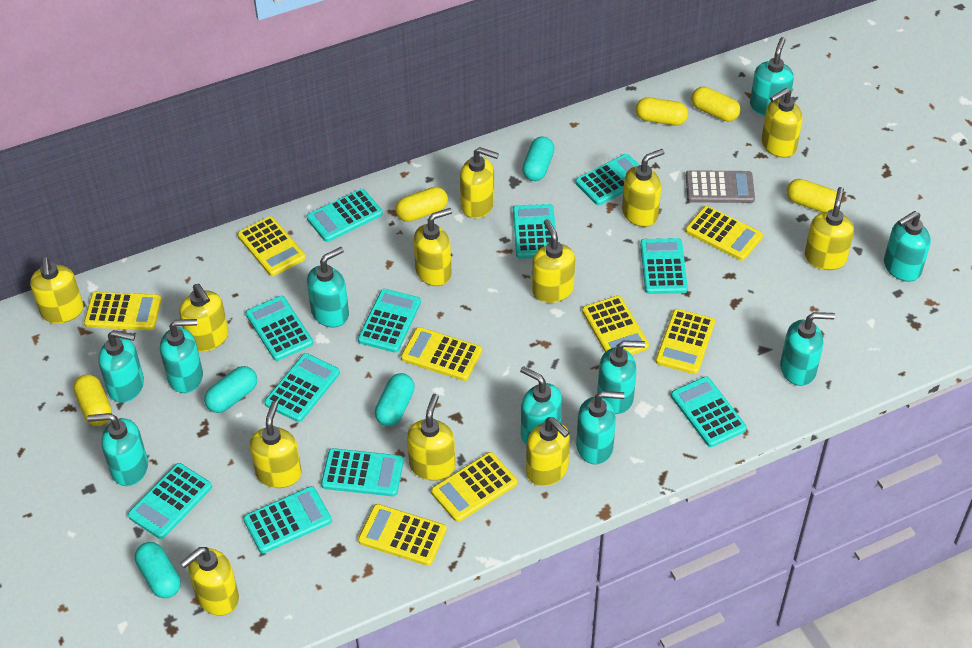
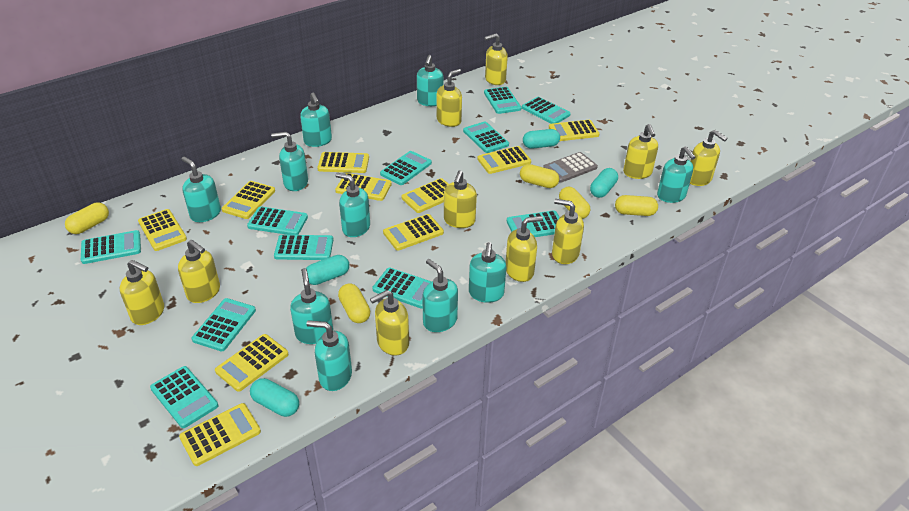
yellow calculator: [84,292,162,330] [238,216,306,276] [358,504,447,566] [401,327,482,381] [431,452,517,522] [582,296,649,355] [656,309,715,374] [685,206,763,261] = 8 -> [138,209,187,251] [179,403,261,466] [215,334,289,392] [222,181,275,219] [317,152,369,173] [335,173,392,201] [383,214,444,251] [402,178,448,213] [477,146,531,174] [549,120,600,141] = 10
yellow soap dispenser: [30,257,84,323] [180,284,228,352] [180,547,239,616] [250,401,302,488] [407,394,455,481] [413,208,452,286] [460,147,499,218] [526,417,570,486] [532,219,575,303] [622,149,665,227] [762,88,802,158] [805,187,854,270] = 12 -> [120,260,164,325] [178,240,220,303] [370,290,409,356] [437,69,462,127] [444,170,477,228] [484,34,508,85] [506,216,543,282] [552,199,584,264] [623,124,658,179] [690,130,727,186] = 10

